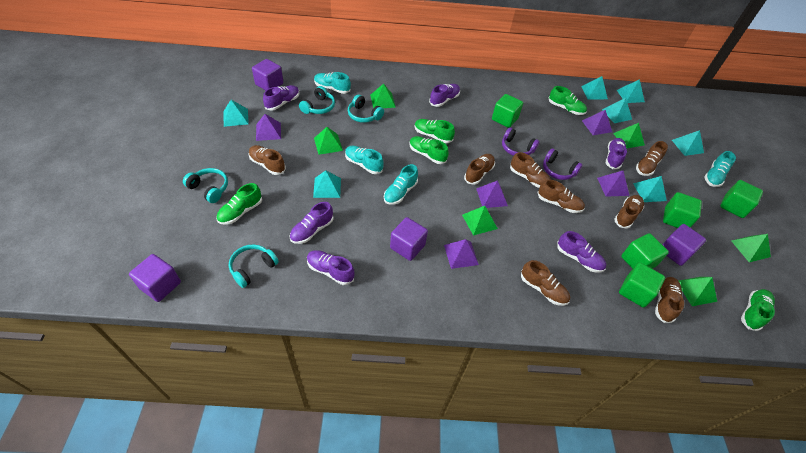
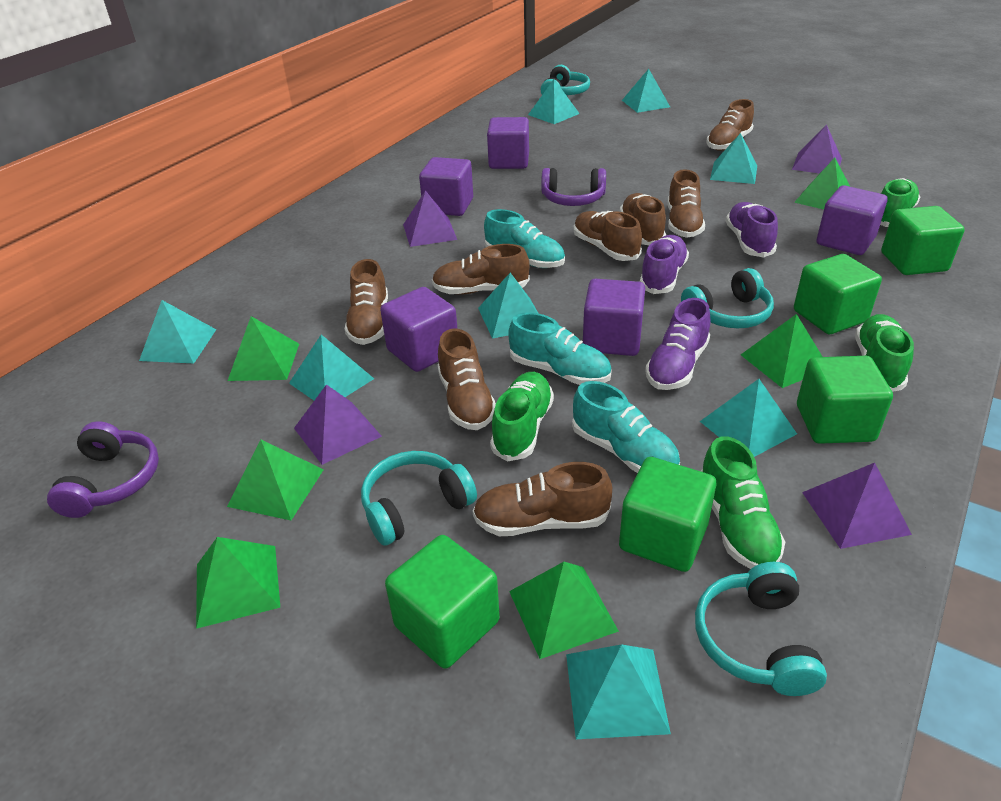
green shoe: [216,183,262,225] [409,136,449,164] [414,119,455,143] [549,86,587,115] [741,289,775,331] = 5 -> [490,372,554,462] [701,436,785,569] [855,314,914,392] [880,178,920,227] = 4
purple cube: [129,254,181,302] [252,59,283,90] [390,217,428,261] [662,224,706,266] = 4 -> [380,287,457,372] [419,157,473,216] [487,117,529,169] [583,279,645,356] [817,186,887,255] = 5
purple pyramid: [256,114,281,141] [444,239,479,269] [476,181,508,208] [582,110,612,135] [597,171,629,197] = 5 -> [294,384,382,465] [403,191,457,247] [792,124,842,174] [802,463,912,549] = 4
purple shoe: [263,85,299,111] [289,202,334,244] [307,250,355,285] [429,84,460,107] [557,231,606,273] [606,138,627,169] = 6 -> [640,235,689,294] [645,298,710,390] [726,202,778,258] = 3
turquoise pyramid: [224,100,249,127] [313,171,341,198] [581,76,608,99] [602,98,632,123] [617,79,645,103] [633,176,667,202] [672,130,704,156] = 7 -> [139,300,216,363] [289,335,374,400] [478,273,539,339] [528,79,580,124] [566,644,671,739] [622,69,670,113] [700,379,797,457] [710,133,757,184] = 8
turquoise shoe: [314,72,351,94] [345,146,384,174] [384,164,418,205] [704,151,736,187] = 4 -> [484,209,565,268] [508,312,612,385] [572,381,680,473] = 3

